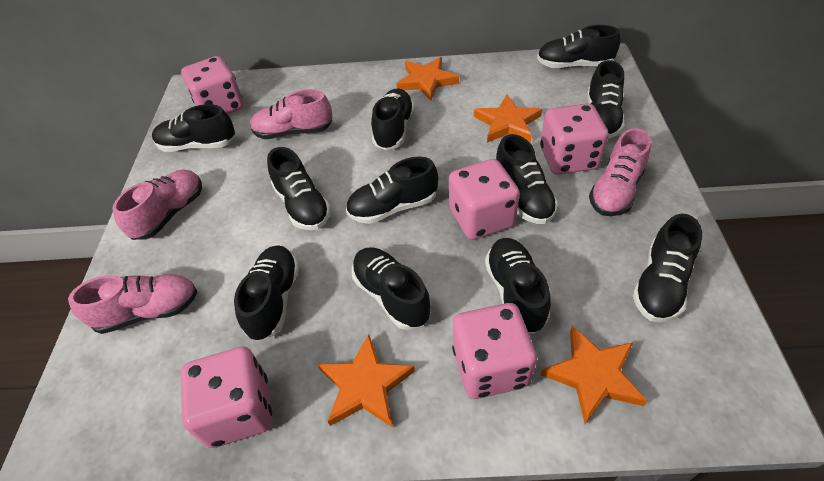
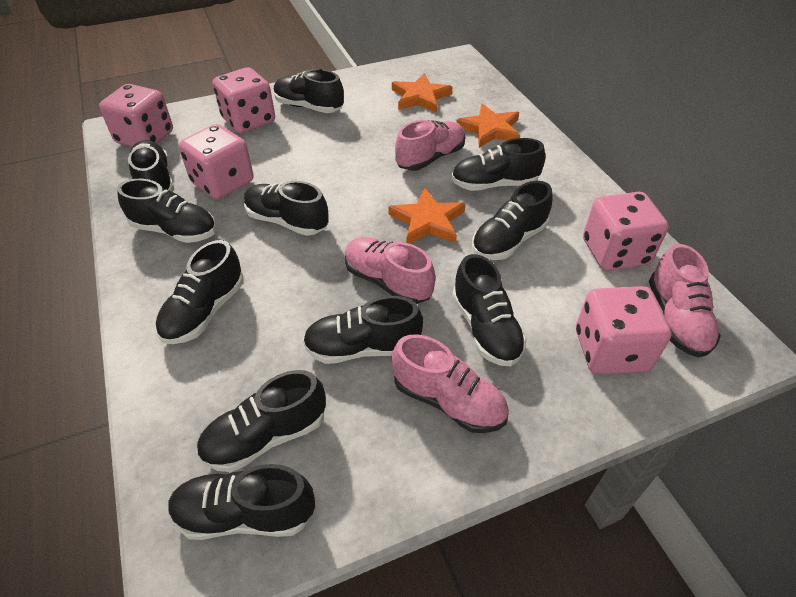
orange star: [318,334,415,428] [397,57,459,100] [474,95,542,143] [541,326,647,424] = 4 -> [388,188,466,244] [392,74,453,113] [456,103,520,148] = 3

